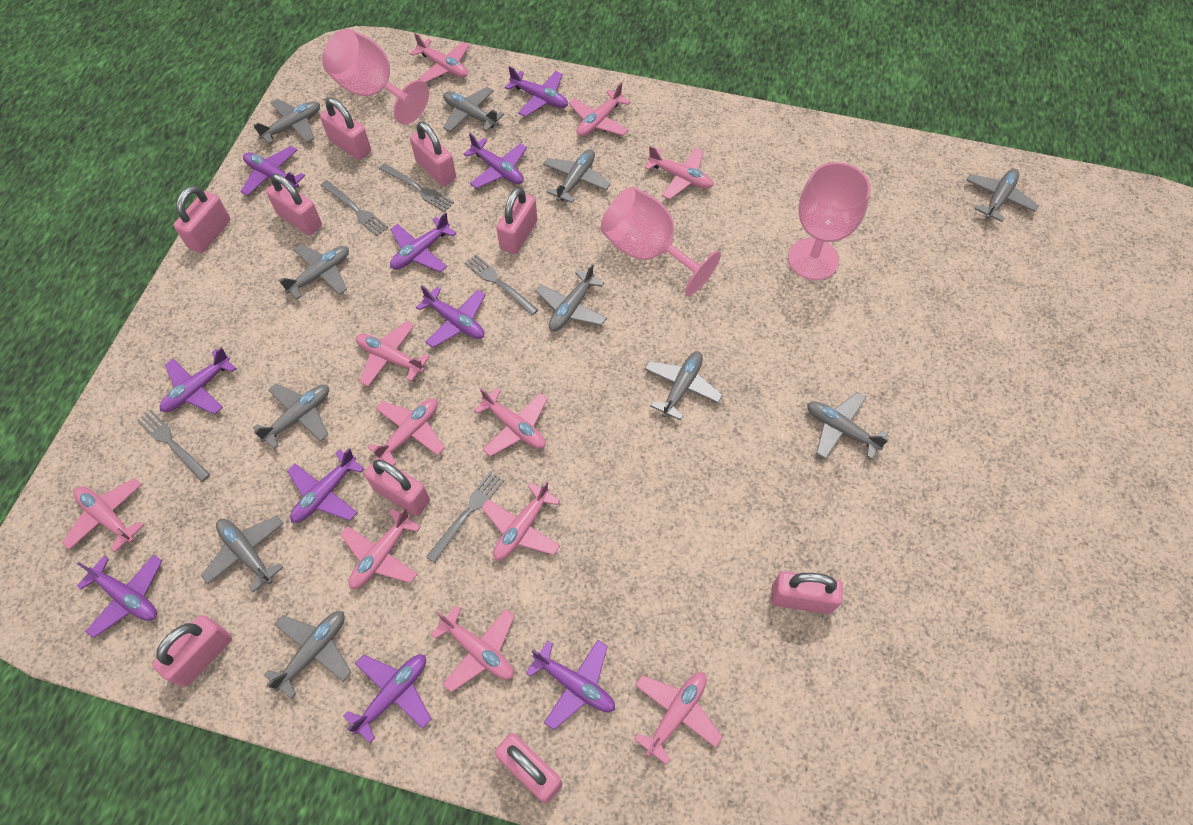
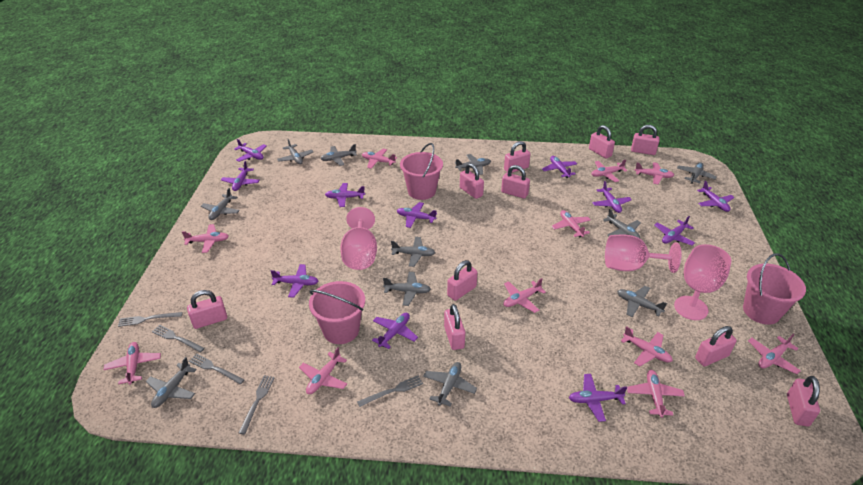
pink bucket: none = 0 -> [309,281,365,344] [400,143,443,200] [743,254,806,325] = 3
pink padlock: [152,615,232,687] [174,186,231,253] [266,174,322,235] [320,98,371,160] [365,458,430,516] [410,122,456,186] [495,733,562,803] [497,187,537,254] [771,571,843,614] = 9 -> [187,290,227,329] [444,304,465,350] [447,260,477,301] [460,163,484,199] [501,165,530,199] [504,141,530,173] [589,125,615,159] [631,125,660,155] [695,326,737,366] [787,376,820,427] = 10
purple plane: [77,555,162,638] [160,347,236,414] [240,146,305,196] [287,448,365,523] [343,655,431,743] [390,212,456,272] [416,285,486,348] [463,133,527,189] [505,66,568,117] [526,640,615,730] = 10 -> [221,161,260,191] [234,139,267,162] [271,264,318,298] [325,183,365,207] [372,313,418,349] [397,202,437,228] [542,156,577,178] [569,374,627,422] [592,181,632,213] [654,216,695,246] [697,181,735,212] = 11

